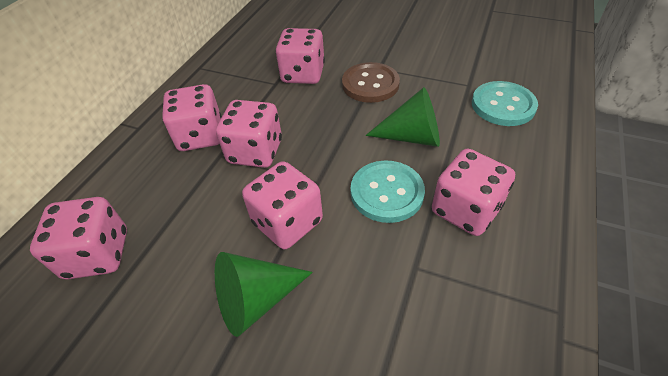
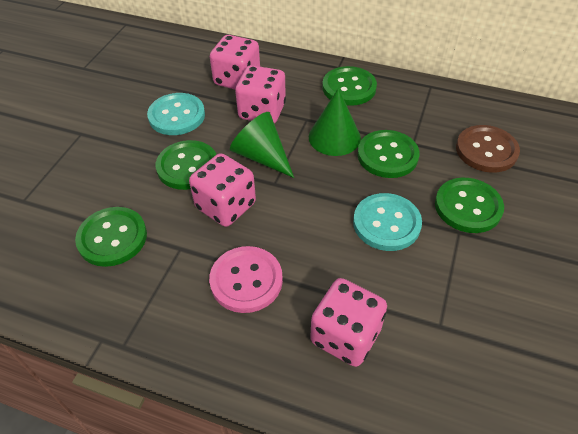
green button: none = 0 -> [75,207,147,267] [156,140,217,190] [322,66,377,106] [357,130,419,178] [435,178,504,233] = 5
pink button: none = 0 -> [209,246,283,313] = 1
pink dice: [30,197,127,280] [162,84,222,151] [216,100,282,168] [242,161,323,249] [276,28,325,84] [432,149,515,236] = 6 -> [189,153,256,227] [210,35,260,89] [235,65,286,124] [310,278,387,367] = 4

